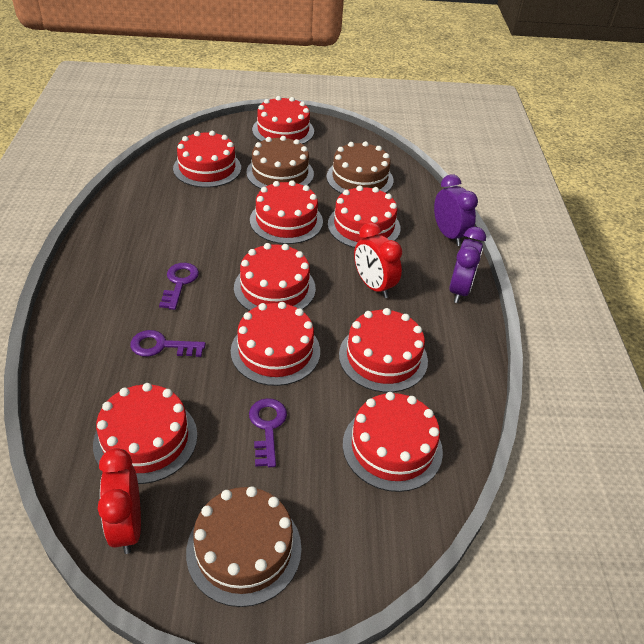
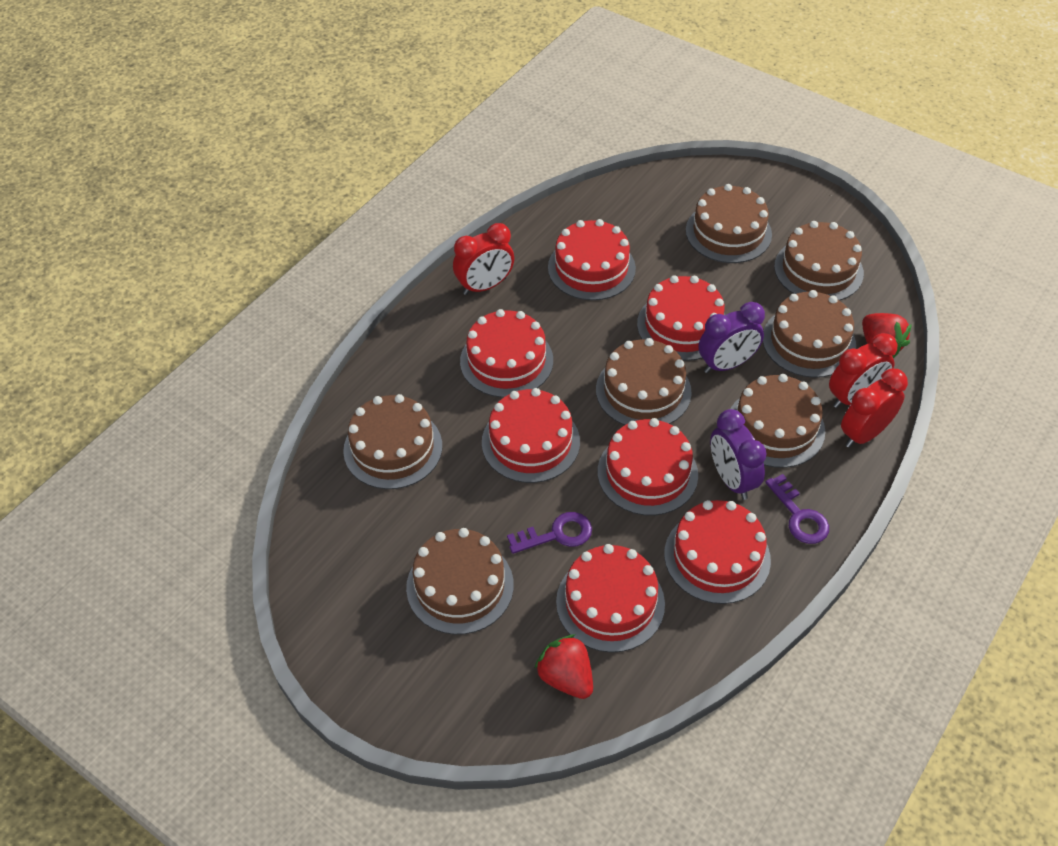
brown cake: [186,486,302,607] [246,136,314,189] [326,141,393,194] = 3 -> [343,394,442,489] [406,528,514,635] [596,338,692,425] [686,184,772,263] [730,374,825,468] [763,290,856,378] [774,221,864,301] = 7
purple key: [130,330,206,357] [159,263,199,310] [249,398,287,467] = 3 -> [507,512,592,554] [765,474,829,544] = 2
red cake: [93,383,198,484] [173,131,241,188] [231,302,320,386] [234,243,316,311] [250,180,323,244] [252,96,314,144] [328,185,401,248] [339,308,428,392] [343,392,443,492] = 9 -> [460,309,553,398] [482,388,580,483] [548,219,636,300] [556,544,665,653] [598,418,698,516] [637,275,725,361] [664,500,771,604] = 7
red clock: [98,448,141,554] [354,222,402,298] = 2 -> [453,223,514,295] [829,333,897,408] [841,368,908,448] = 3
red strawberry: none = 0 -> [534,635,593,699] [862,313,912,358] = 2

